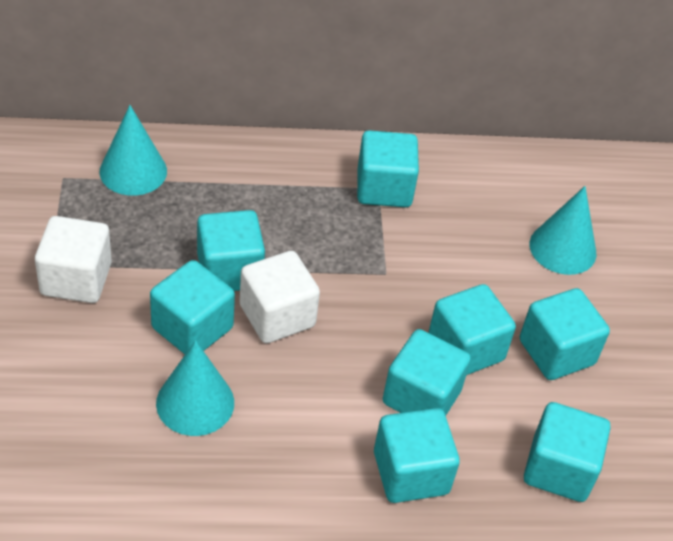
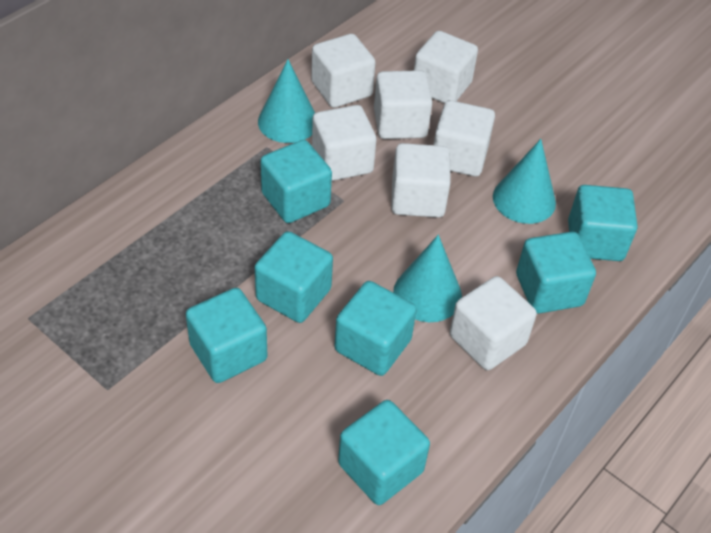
turquoise cube: [150,260,235,354] [197,210,265,291] [357,130,419,207] [374,408,460,503] [383,329,471,416] [428,284,516,375] [520,288,610,380] [524,402,611,502] = 8 -> [186,288,267,383] [254,231,333,323] [260,140,332,223] [334,281,417,376] [338,400,430,505] [516,232,596,314] [568,185,638,261] = 7
white cube: [35,216,112,303] [239,251,320,343] = 2 -> [311,34,376,108] [312,105,376,181] [374,70,432,139] [391,143,451,218] [414,31,478,104] [433,100,495,177] [450,276,537,370] = 7

